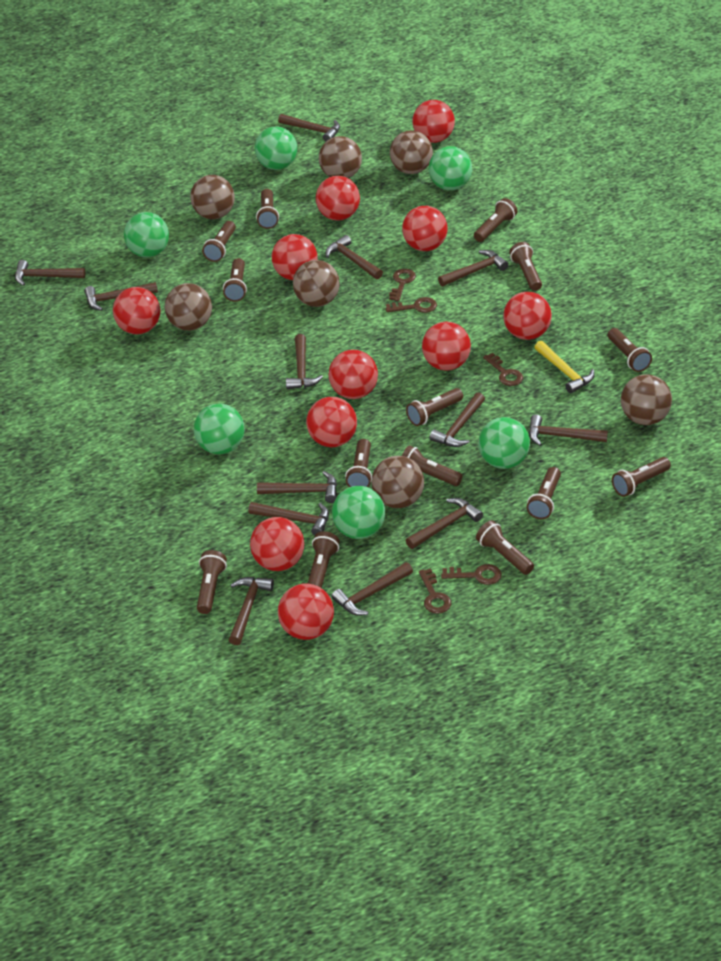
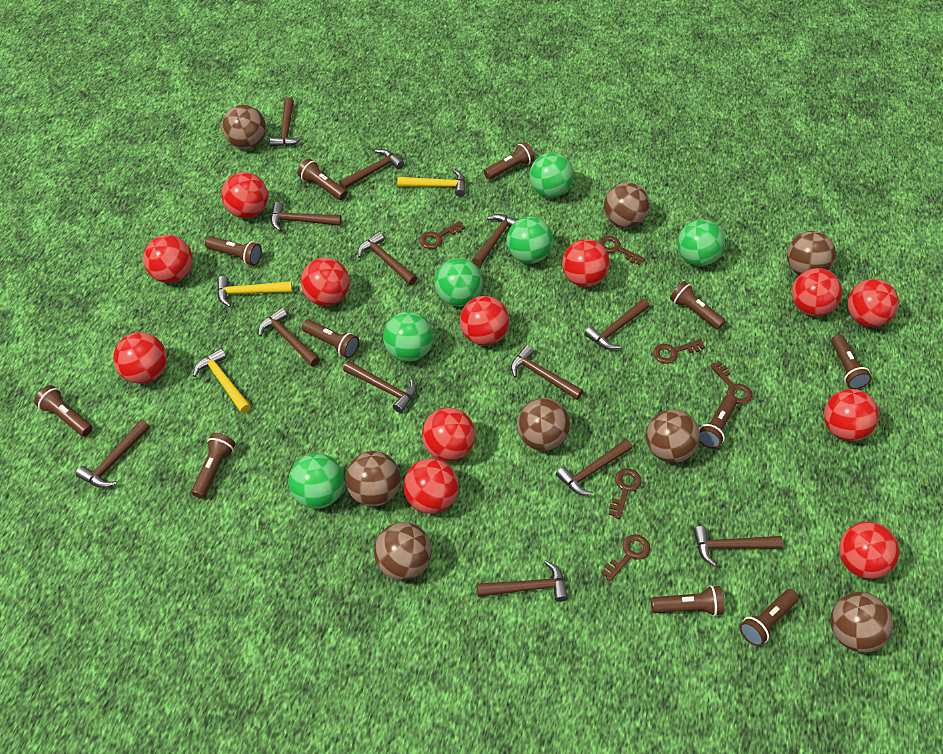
brown ball: [165,283,212,331] [191,175,235,219] [293,260,340,307] [319,136,362,178] [372,456,424,508] [390,130,433,174] [621,374,672,425] = 7 -> [222,105,266,149] [345,451,401,506] [374,522,432,580] [517,398,570,451] [604,182,649,228] [646,410,700,463] [787,231,836,275] [831,592,893,653] = 8
brown flashlight: [197,550,227,614] [202,221,236,262] [223,258,247,302] [256,189,279,229] [308,531,340,588] [345,439,372,487] [402,445,463,486] [406,388,463,426] [474,198,517,242] [476,520,534,575] [509,242,542,291] [527,467,561,519] [608,328,652,372] [612,457,671,497] = 14 -> [34,385,93,437] [191,433,235,499] [205,236,262,266] [297,158,347,200] [302,319,359,358] [484,142,535,180] [651,585,724,616] [670,281,725,330] [699,395,737,449] [740,589,799,646] [831,334,872,389] = 11
brown key: [386,297,437,313] [389,269,416,301] [419,568,451,614] [441,564,502,585] [483,353,523,386] = 5 -> [419,221,465,249] [598,236,645,265] [601,534,650,581] [609,468,642,519] [653,339,705,364] [710,361,752,404] = 6
red ball: [113,287,160,334] [250,517,304,571] [272,234,318,280] [278,583,334,640] [306,397,357,447] [316,176,360,221] [329,350,378,399] [402,206,448,251] [412,100,455,143] [422,322,471,371] [503,292,552,340] = 11 -> [113,332,167,384] [143,235,193,283] [221,172,268,218] [301,258,350,306] [404,458,459,514] [422,408,475,461] [460,296,509,346] [562,239,610,287] [792,268,842,316] [824,389,879,441] [839,522,899,579] [847,279,899,327] = 12
yellow hammer: [534,341,594,393] = 1 -> [193,348,251,413] [217,276,292,307] [397,169,466,197] = 3

